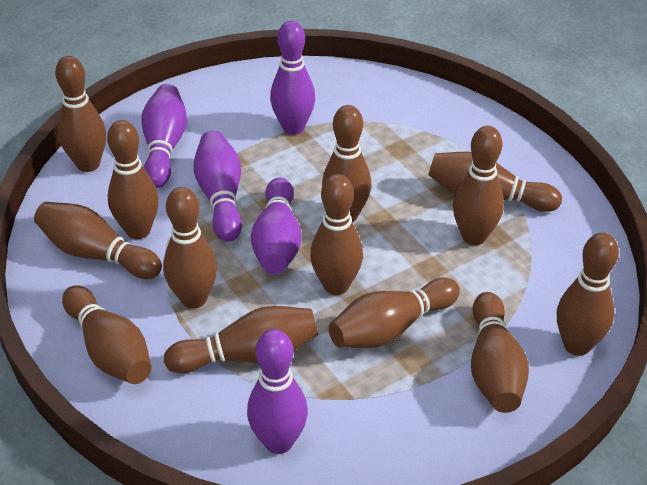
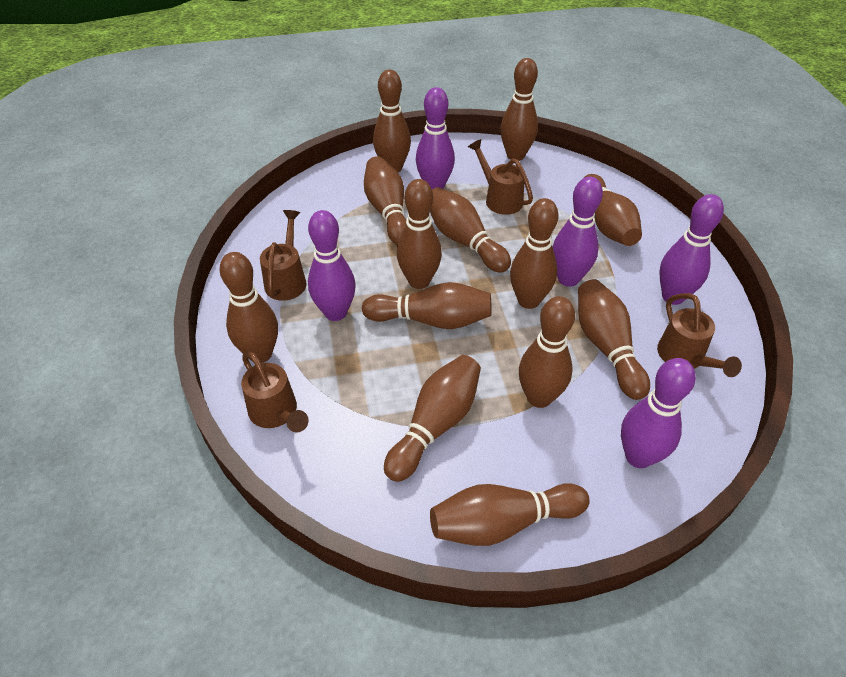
brown watering can: none = 0 -> [241,351,309,433] [260,210,306,301] [468,139,533,215] [657,293,742,377] = 4

